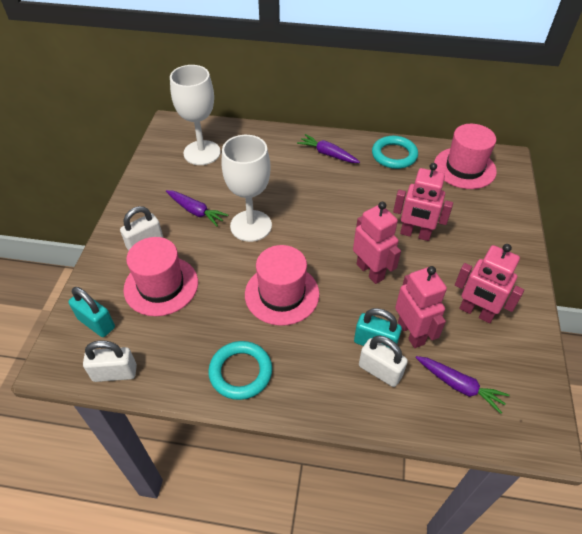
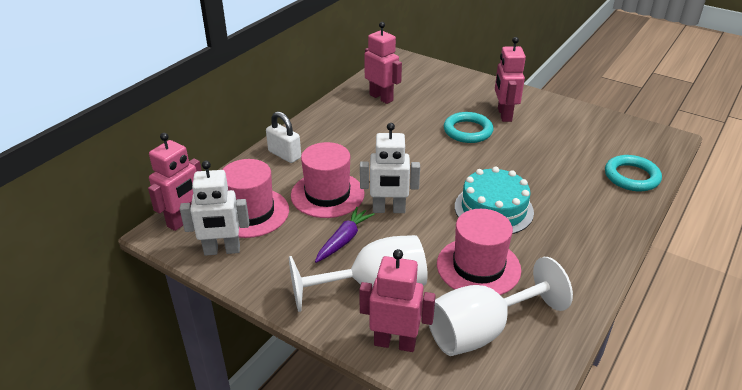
purple carrot: [166,190,228,226] [297,134,360,163] [416,356,510,414] = 3 -> [315,207,375,263] = 1
turquoise cake: none = 0 -> [455,167,534,234] = 1
turquoise padlock: [68,287,115,337] [354,308,402,349] = 2 -> none = 0
white padlock: [83,340,137,382] [120,206,163,251] [359,335,408,387] = 3 -> [266,111,301,163] = 1
white robot: none = 0 -> [180,161,249,256] [360,123,420,213] = 2

